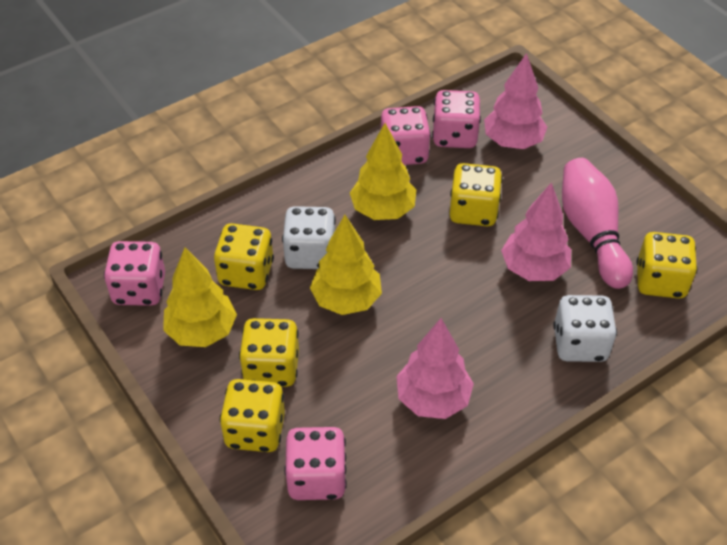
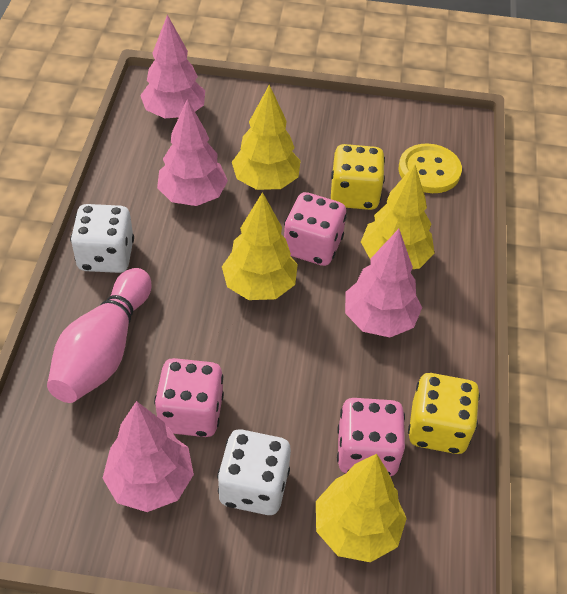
pink dice: [104,241,165,306] [284,427,347,500] [381,106,431,165] [432,90,481,148] = 4 -> [154,358,224,437] [284,192,347,266] [337,398,405,476] = 3
pink tree: [396,318,474,419] [484,53,547,149] [501,182,571,281] = 3 -> [102,401,194,512] [140,15,205,118] [157,99,228,206] [345,229,422,337] = 4
yellow button: none = 0 -> [399,143,462,193] = 1
yellow dice: [214,223,274,290] [220,379,285,452] [239,318,299,387] [450,163,502,226] [636,232,698,299] = 5 -> [331,144,385,210] [408,373,480,454] = 2
yellow tree: [163,247,237,347] [310,215,382,315] [350,123,416,220] = 3 -> [222,192,298,300] [232,85,301,190] [316,454,407,562] [361,165,435,269] = 4

